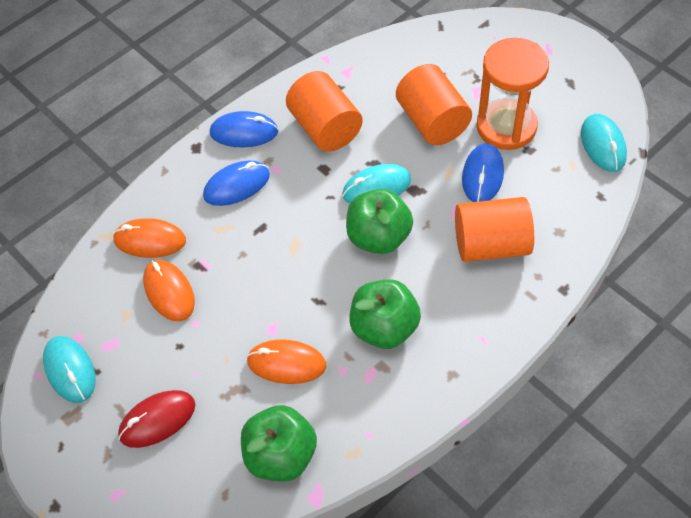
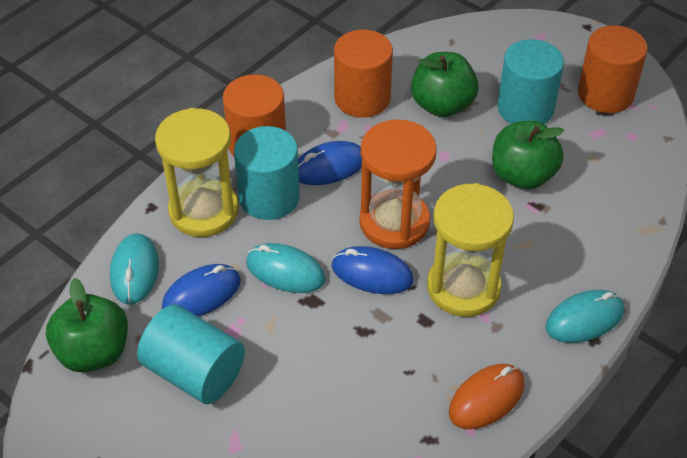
orange mouse: [113,218,186,258] [143,260,195,321] [247,339,326,384] = 3 -> [449,364,525,429] = 1
red mouse: [118,390,196,448] = 1 -> none = 0
turquoise cylinder: none = 0 -> [137,304,245,404] [234,126,300,220] [497,39,564,124] = 3
yellow hourglass: none = 0 -> [155,108,239,237] [427,183,514,317] = 2

